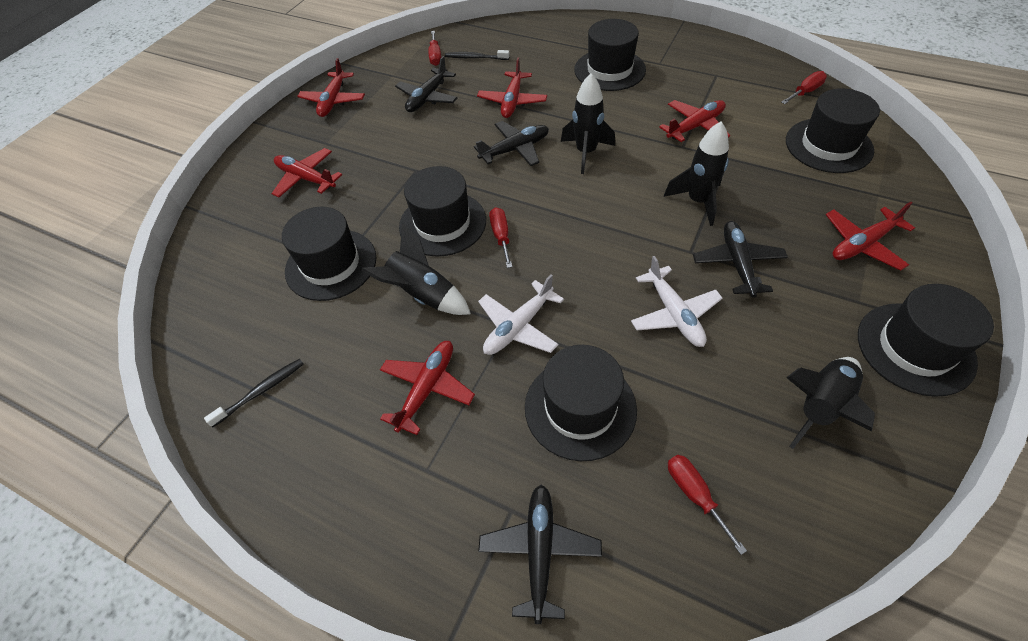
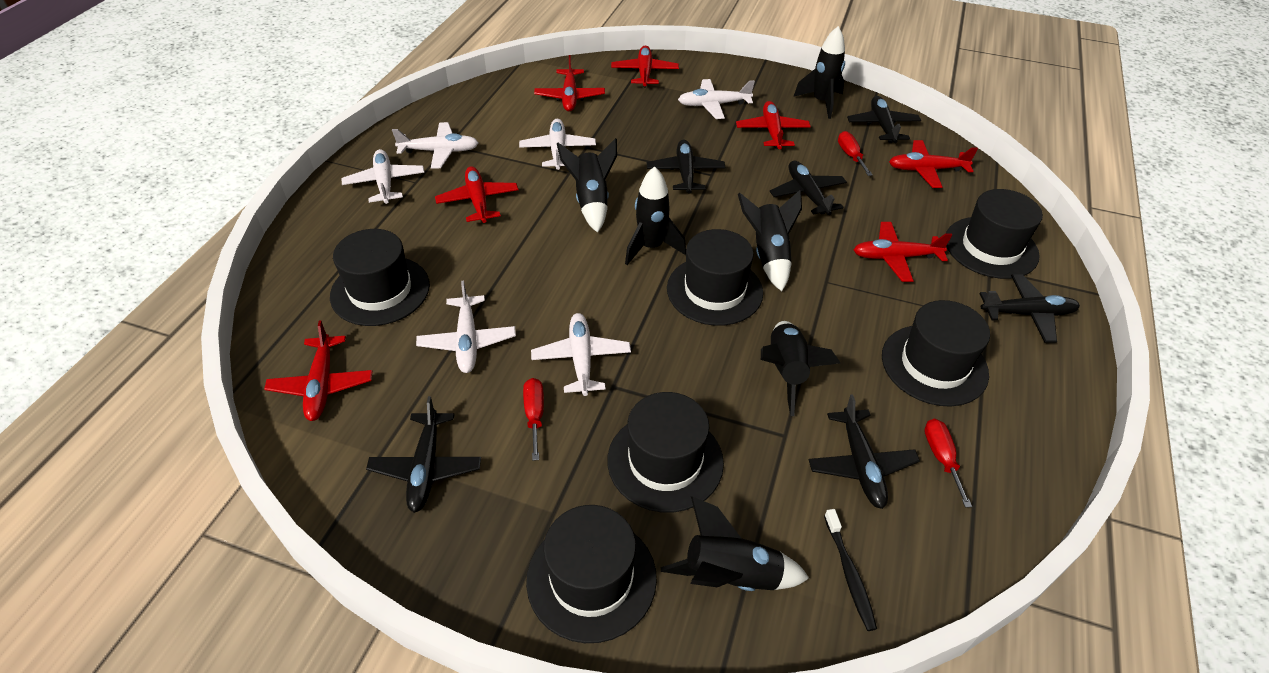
black plane: [395,56,457,112] [474,121,549,166] [478,484,602,624] [693,221,788,298] = 4 -> [366,396,481,513] [647,140,726,194] [770,161,847,215] [809,394,920,509] [847,96,921,143] [979,274,1080,343] = 6
black rocket: [361,223,471,315] [561,73,615,174] [664,121,729,226] [786,357,875,449] = 4 -> [557,138,617,233] [625,166,686,265] [661,496,809,591] [738,190,802,291] [761,321,840,416] [793,26,845,119] = 6
black toothbrush: [204,359,304,427] [445,50,510,60] = 2 -> [824,509,877,631] = 1
red plane: [271,148,342,198] [297,58,365,117] [380,341,475,435] [477,58,547,118] [659,100,731,142] [826,202,915,271] = 6 -> [264,320,372,421] [435,166,518,223] [534,55,605,112] [611,46,679,87] [736,101,811,149] [854,222,952,282] [889,140,978,188] = 7
red screwdriver: [428,31,441,66] [489,207,512,268] [668,455,747,555] [781,71,827,104] = 4 -> [523,378,544,461] [838,131,872,176] [924,419,972,508] = 3
white plane: [478,274,564,355] [631,256,723,347] = 2 -> [341,149,424,204] [392,122,479,169] [416,281,516,373] [519,119,596,170] [531,313,631,396] [678,79,755,119] = 6

